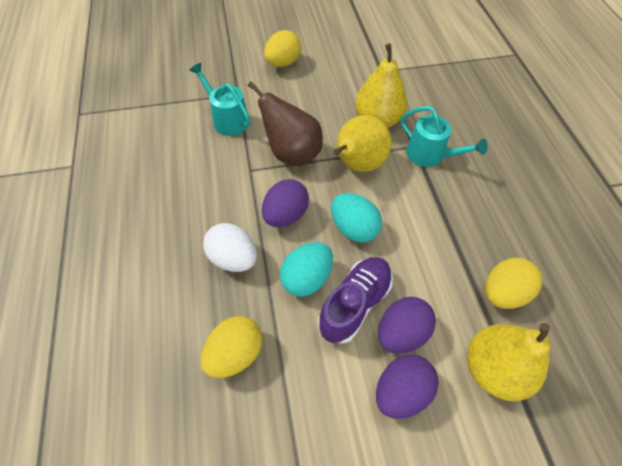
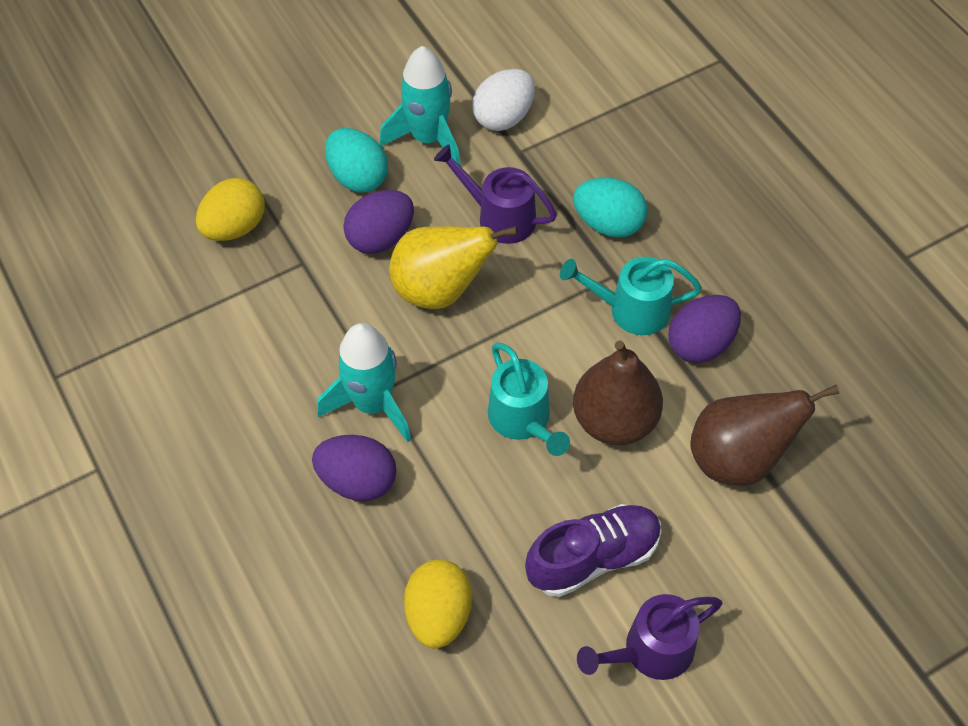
brown pear: [248,81,323,166] = 1 -> [573,340,663,445] [690,385,839,486] = 2
purple watering can: none = 0 -> [434,144,557,244] [577,594,722,680] = 2
turquoise rocket: none = 0 -> [317,323,411,442] [379,46,461,167] = 2
yellow egg: [201,316,262,378] [264,30,301,67] [485,258,542,309] = 3 -> [196,178,265,241] [404,560,472,649] = 2
yellow pear: [333,115,392,172] [355,43,407,128] [467,323,550,401] = 3 -> [389,226,518,309] = 1

